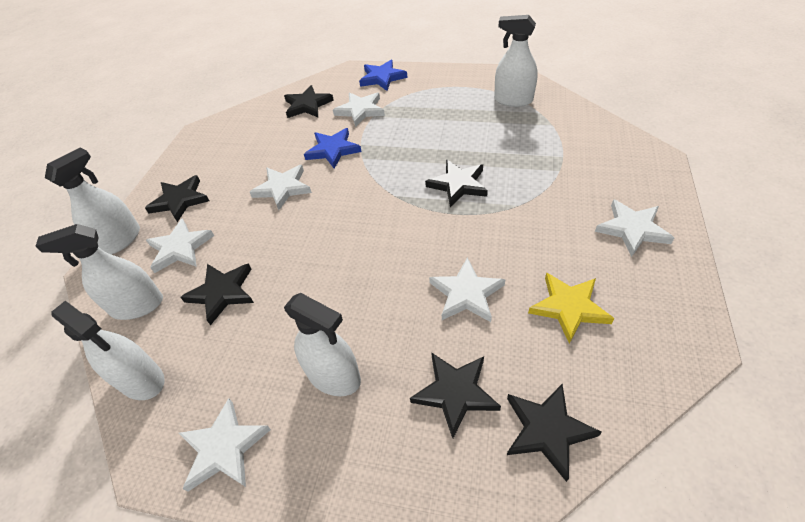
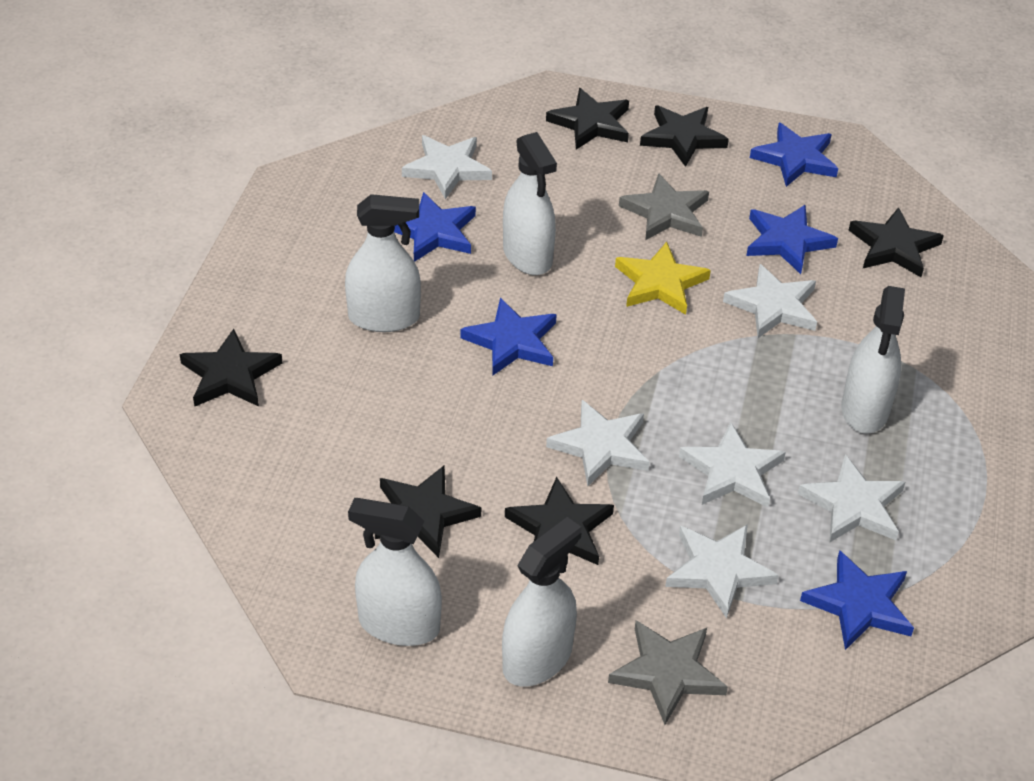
blue star: [304,128,362,169] [359,60,407,91] = 2 -> [394,192,476,262] [460,298,557,376] [746,205,838,274] [750,123,838,187] [800,550,914,650] = 5
grey star: none = 0 -> [608,620,728,725] [619,173,709,240] = 2

